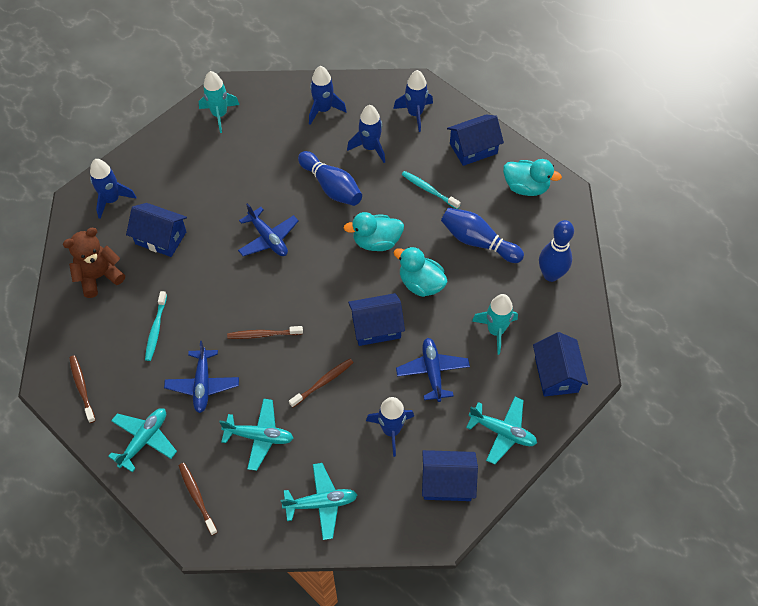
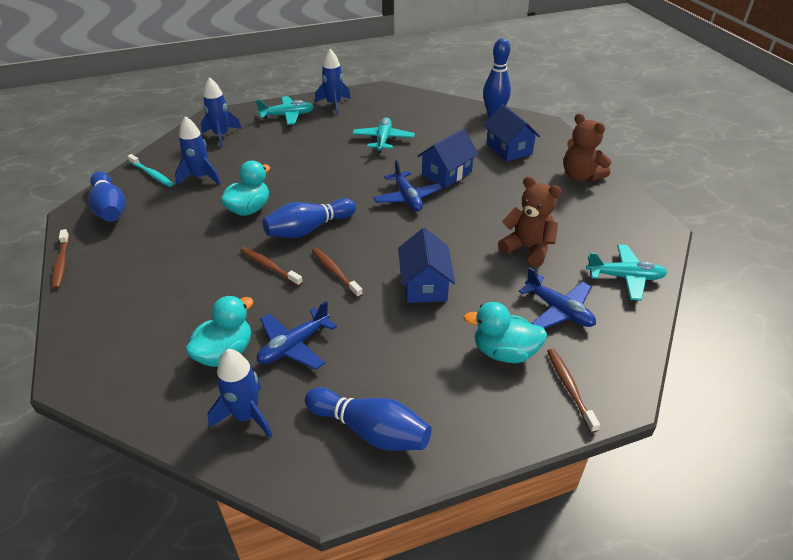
blue bowling pin: [298,151,362,206] [441,208,524,263] [539,220,574,282] = 3 -> [88,171,126,222] [262,198,356,238] [305,387,431,451] [483,38,511,117] = 4
blue house: [126,203,187,257] [348,293,405,346] [422,450,478,501] [447,115,504,166] [533,332,588,397] = 5 -> [398,228,455,303] [418,129,479,188] [484,104,540,161] = 3
blue rocket: [90,159,136,219] [309,66,347,125] [347,105,385,163] [366,397,414,457] [393,70,433,132] = 5 -> [175,116,221,186] [201,77,242,147] [207,349,272,438] [315,49,351,115] = 4
brown teddy bear: [63,228,125,298] = 1 -> [498,176,562,267] [563,113,611,182] = 2
turquoise plane: [108,408,177,472] [219,399,294,471] [281,463,357,540] [466,397,537,464] = 4 -> [255,96,314,125] [352,117,415,153] [586,244,667,301] = 3
turquoise rocket: [199,71,240,133] [472,294,518,355] = 2 -> none = 0
turquoise toothbrush: [145,291,167,361] [401,171,461,209] = 2 -> [127,154,174,187] = 1

